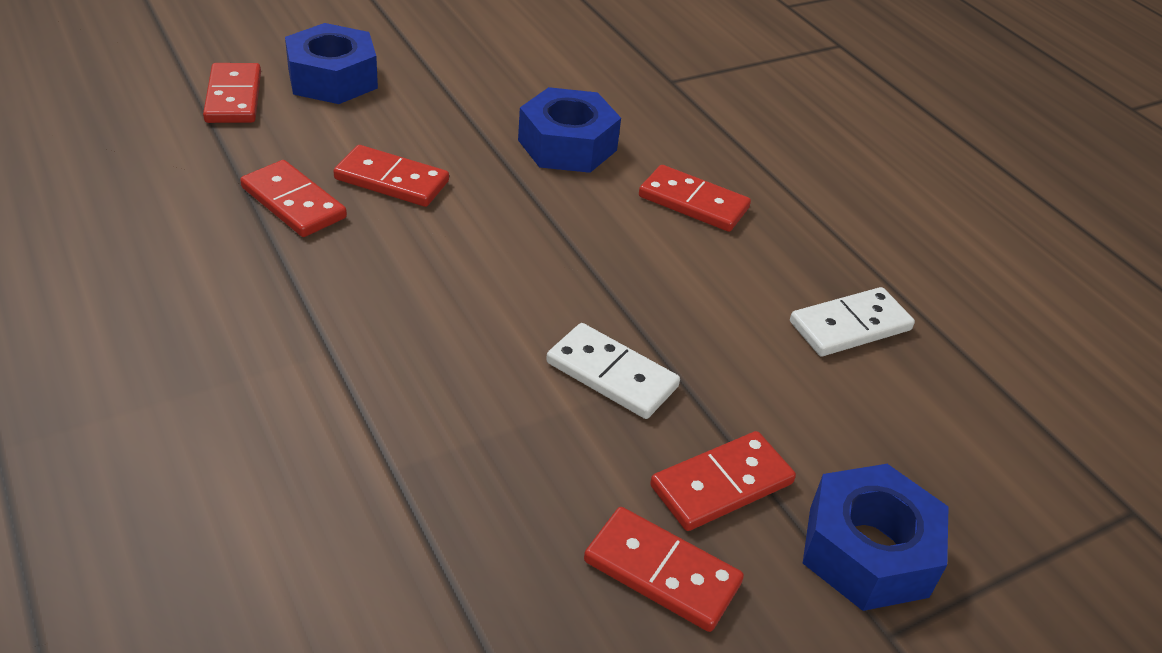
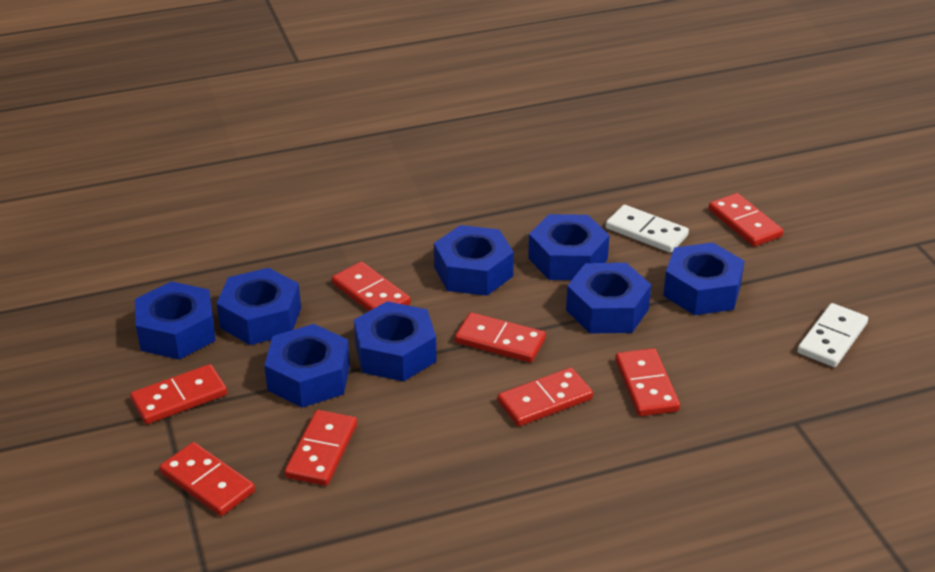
blue nut: [285,23,378,104] [518,87,621,173] [803,464,948,611] = 3 -> [135,281,216,360] [216,268,301,345] [264,324,350,408] [354,301,437,382] [434,225,514,296] [528,214,610,280] [566,263,651,333] [663,242,744,315] = 8
red domino: [203,63,261,123] [240,160,347,237] [333,145,449,207] [584,507,744,632] [639,165,751,232] [650,431,796,531] = 6 -> [130,364,227,424] [160,442,255,516] [285,410,357,486] [332,262,411,311] [455,312,546,363] [497,367,593,426] [615,348,680,416] [709,193,783,247] = 8

